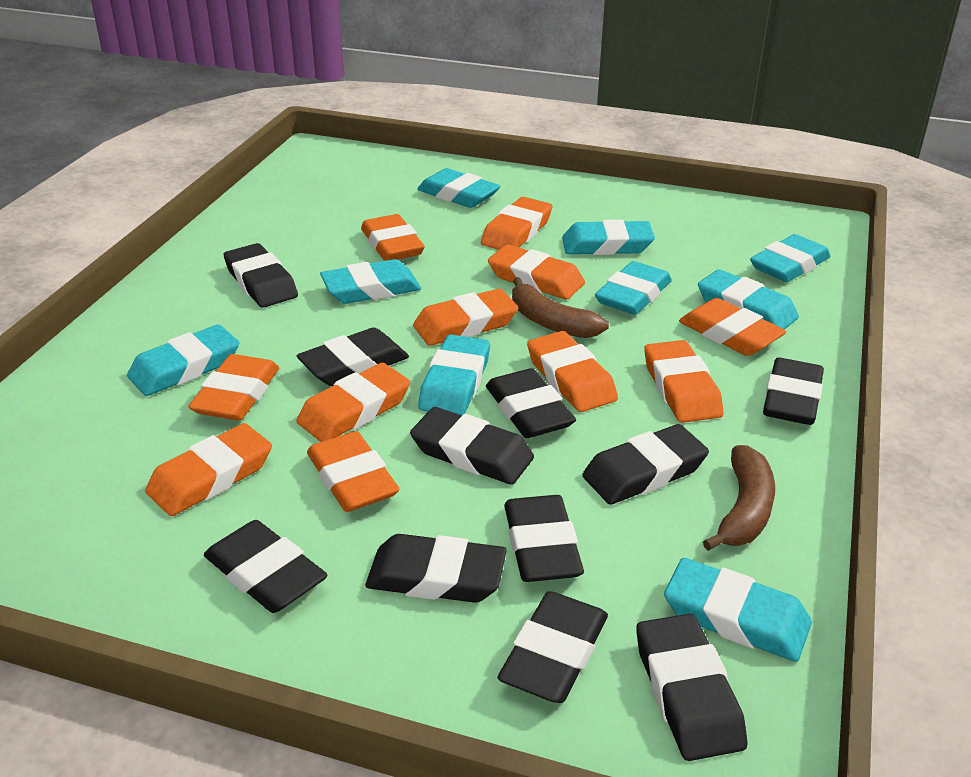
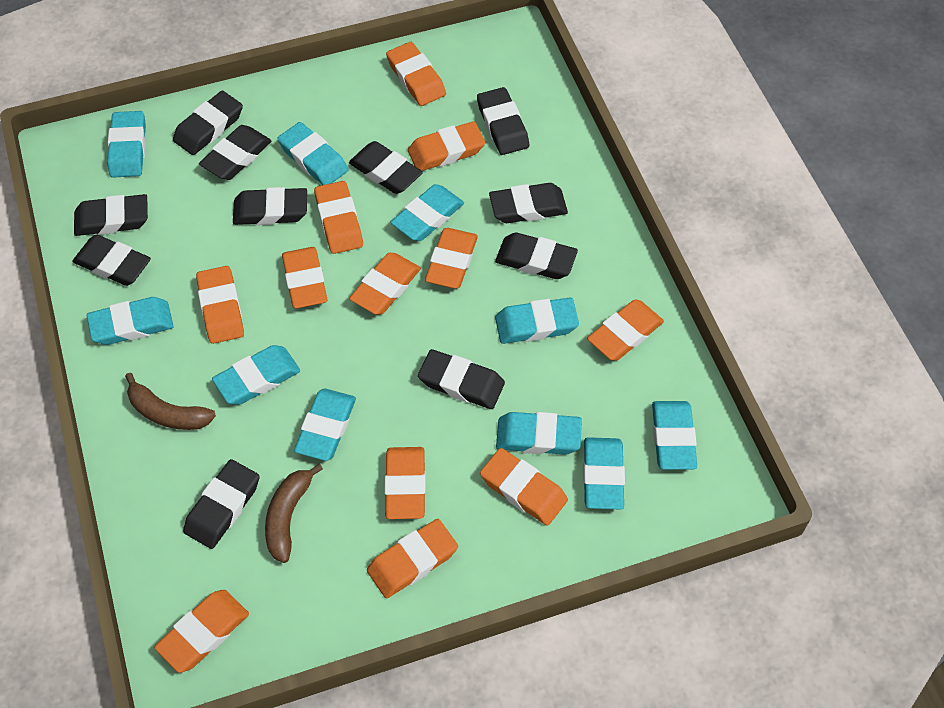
orange eraser: [145,423,272,516] [188,354,279,421] [296,363,410,442] [307,431,399,512] [361,214,425,261] [413,289,518,346] [481,197,552,250] [488,244,585,300] [527,331,618,412] [644,340,724,423] [679,298,787,356] = 11 -> [154,590,249,673] [196,266,244,344] [282,247,327,309] [314,181,363,254] [349,253,421,315] [367,519,458,598] [384,447,426,519] [386,42,446,106] [408,121,485,171] [425,228,478,289] [480,448,568,526] [587,299,664,361] = 12
turquoise eraser: [127,324,239,396] [320,259,421,304] [417,168,500,208] [418,335,490,415] [562,219,655,255] [595,261,672,315] [664,558,812,662] [698,269,799,329] [750,234,830,282] = 9 -> [87,297,173,345] [107,111,146,178] [212,345,300,405] [277,122,348,185] [294,389,356,461] [390,184,464,241] [495,298,579,344] [496,412,582,455] [583,437,625,510] [652,401,697,470] = 10

